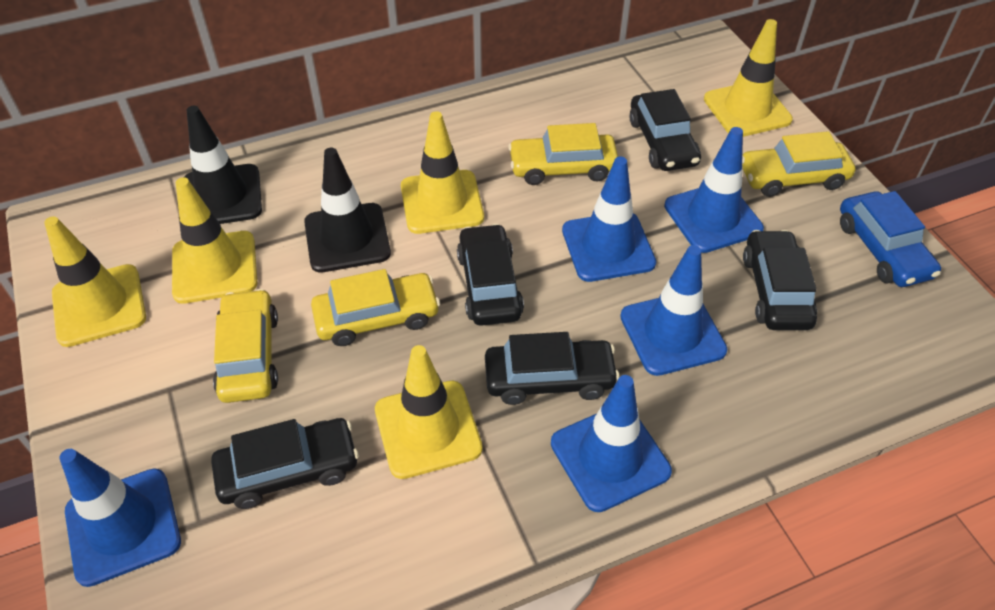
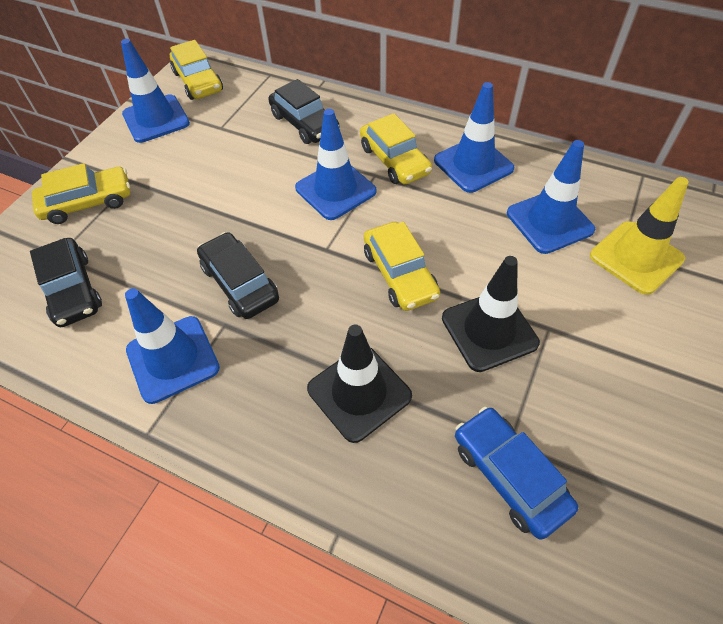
black car: [211,418,359,509] [457,224,524,326] [485,332,620,405] [629,89,701,171] [743,230,817,330] = 5 -> [30,238,102,327] [197,232,279,319] [268,79,339,144] = 3
yellow traffic cone: [44,216,146,347] [172,177,257,304] [375,345,483,479] [401,111,484,234] [704,19,793,137] = 5 -> [590,177,688,295] = 1

